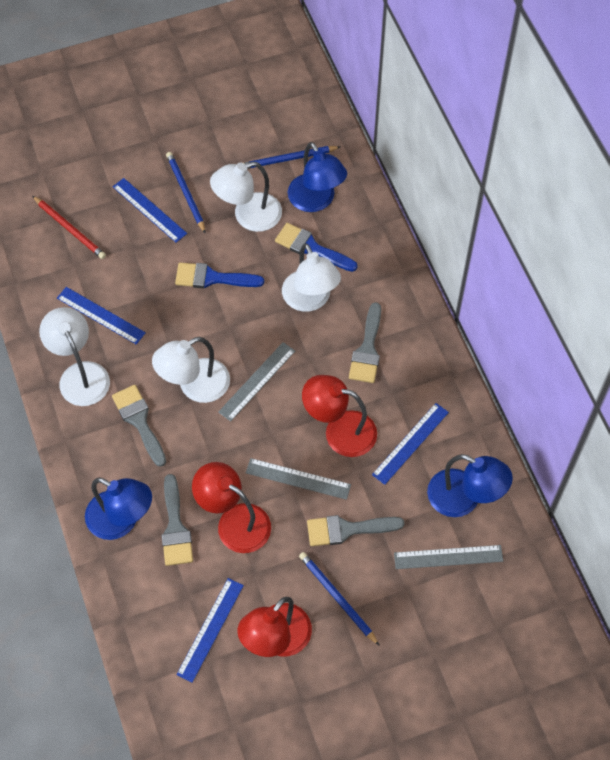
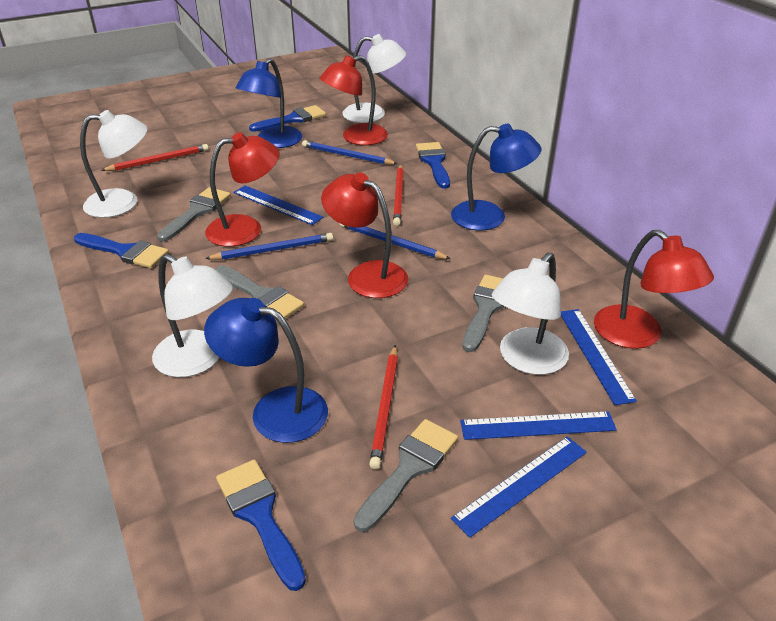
blue brush: [175,263,264,288] [275,223,358,272] = 2 -> [74,233,169,268] [216,459,306,591] [249,105,326,132] [416,142,450,189] = 4
grey ruler: [218,342,295,421] [246,458,351,500] [394,545,503,569] = 3 -> none = 0
red lamp: [192,462,271,553] [237,597,312,657] [302,375,377,457] = 3 -> [205,132,280,247] [320,55,388,145] [321,172,408,298] [594,230,714,349] = 4
red pencil: [32,196,106,259] = 1 -> [100,144,209,171] [369,345,398,469] [393,164,404,226] = 3

